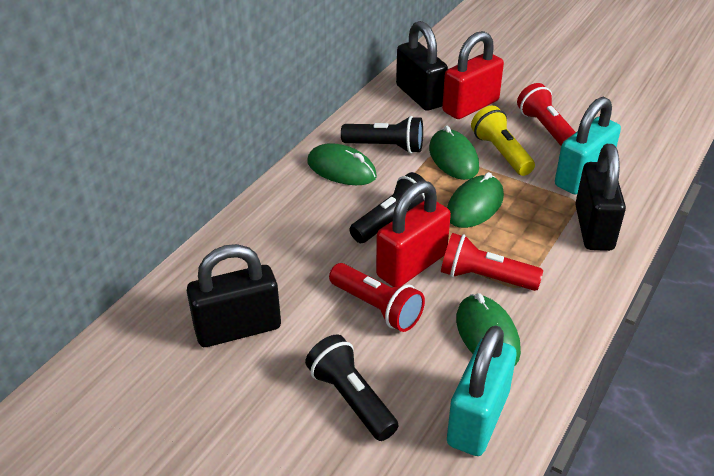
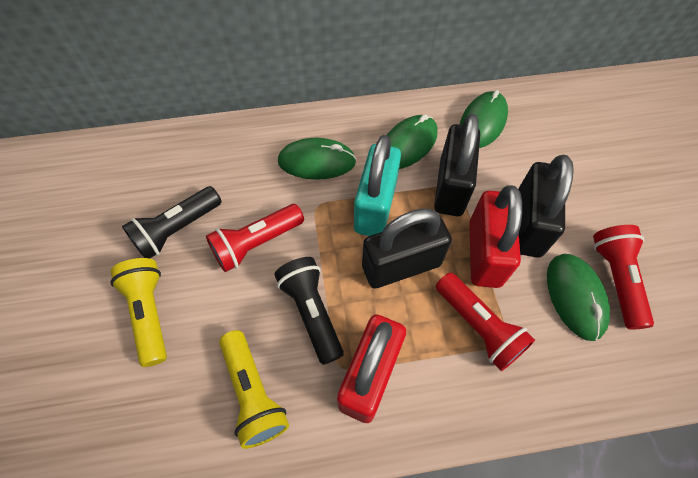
black flashlight: [305,334,398,441] [341,116,423,153] [349,172,426,243] = 3 -> [122,186,222,259] [275,257,344,365] = 2
turquoise padlock: [447,325,516,456] [555,97,621,195] = 2 -> [354,135,401,236] = 1
yellow flashlight: [471,106,535,176] = 1 -> [110,258,167,367] [219,330,289,449] = 2

